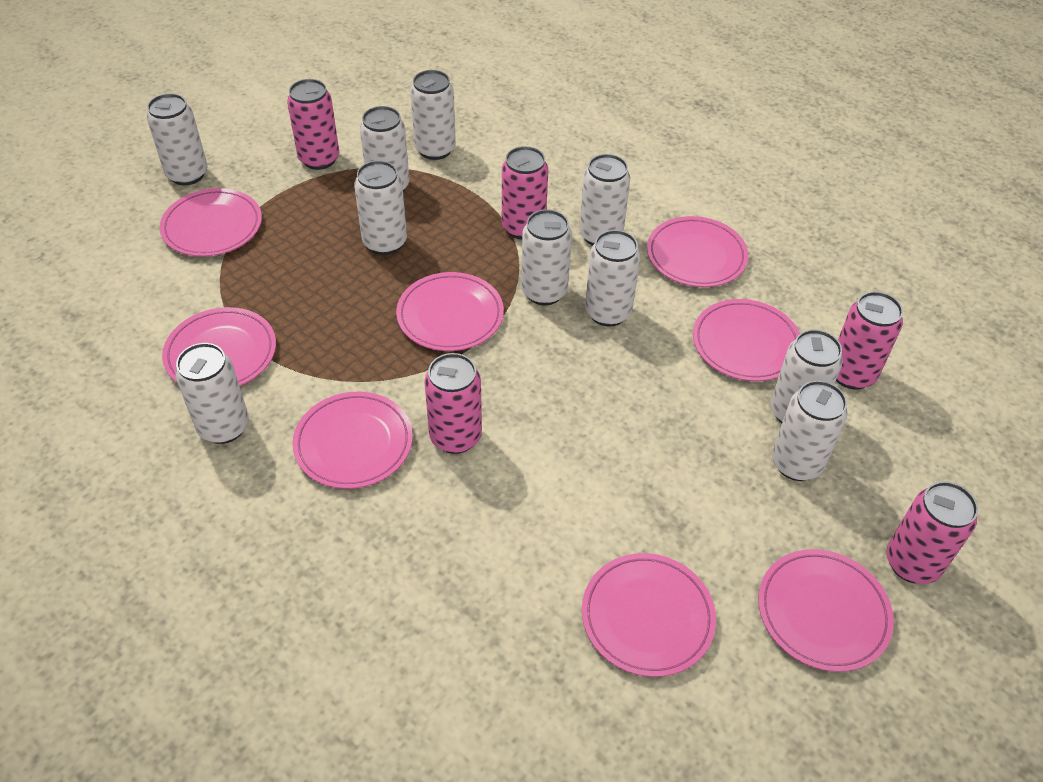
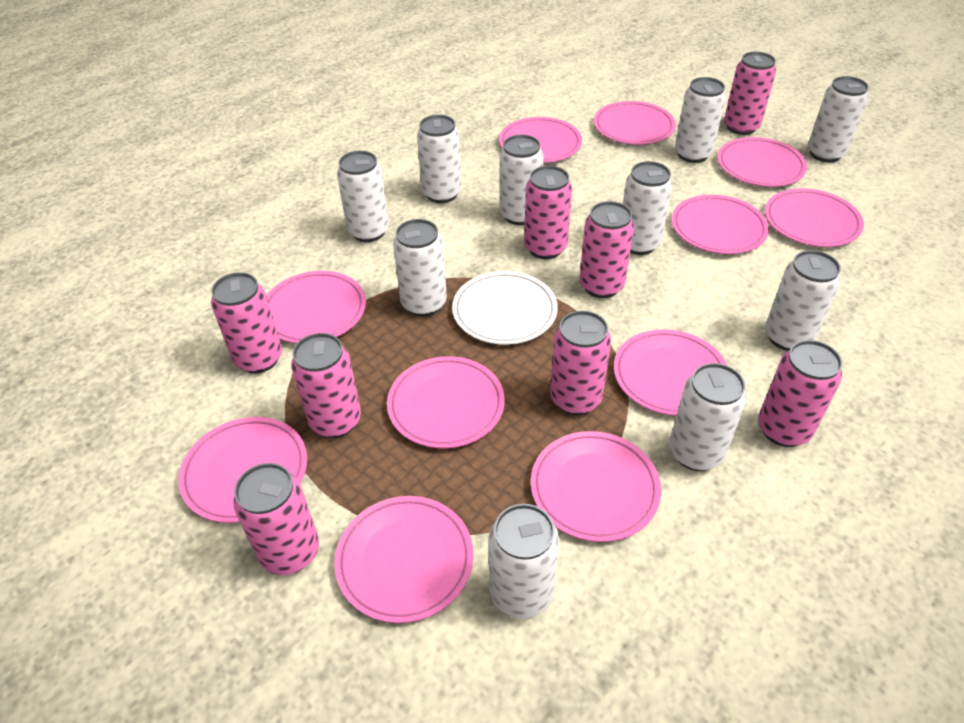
pink can: [287,79,339,170] [424,353,482,454] [502,146,548,240] [836,291,903,389] [886,481,978,584] = 5 -> [211,272,282,373] [233,463,319,575] [291,333,361,438] [524,166,572,259] [550,311,611,415] [579,201,634,298] [724,52,776,135] [758,340,842,447] = 8
pink plate: [160,188,262,257] [162,307,276,386] [292,392,413,489] [396,272,504,351] [582,553,716,677] [647,216,749,287] [693,299,800,381] [758,549,894,672] = 8 -> [178,417,307,523] [266,271,366,343] [334,496,473,623] [387,356,505,448] [499,117,582,163] [531,431,661,542] [594,101,676,145] [614,329,728,416] [671,195,769,254] [717,137,807,187] [765,188,864,247] = 11
white plate: none = 0 -> [452,271,558,345] = 1

